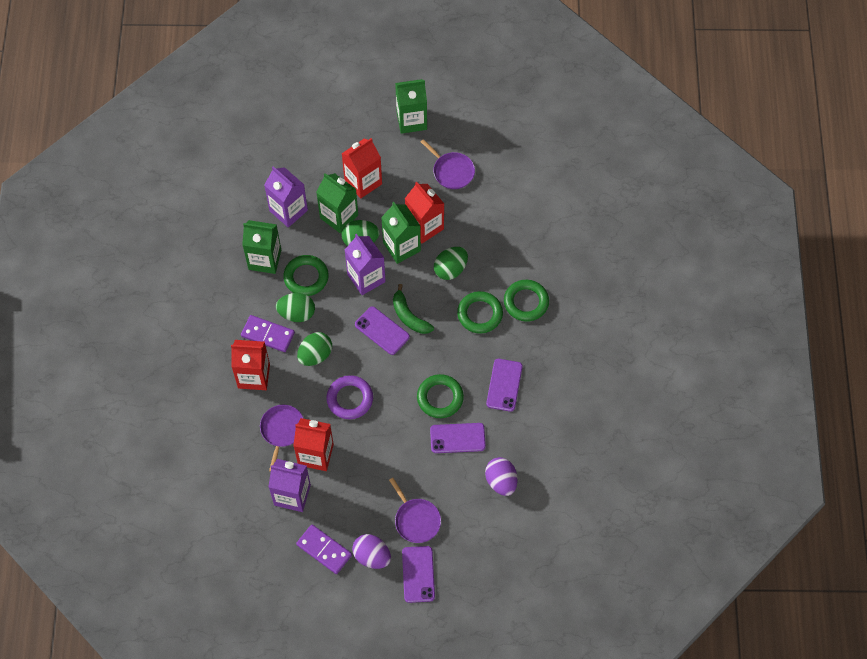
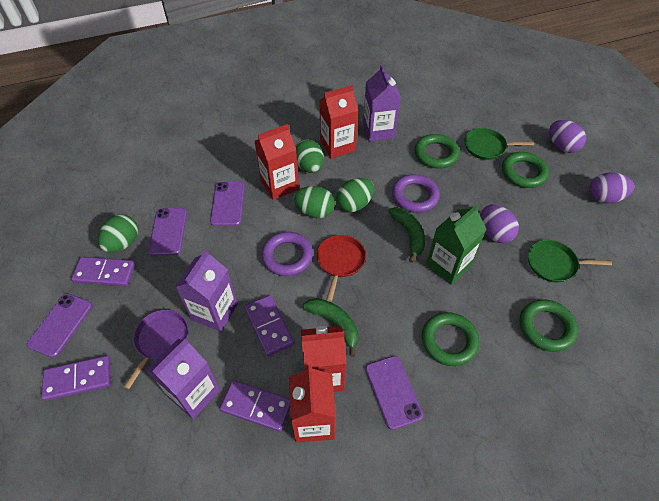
green banana: [393,284,434,334] = 1 -> [303,298,358,357] [388,207,425,263] = 2
green carton: [242,220,281,274] [316,173,358,233] [381,202,421,264] [395,79,427,134] = 4 -> [426,204,487,285] = 1
green pan: none = 0 -> [464,128,534,160] [528,240,612,282] = 2
purple domino: [241,315,295,352] [296,524,352,574] = 2 -> [42,356,110,401] [71,257,135,286] [220,380,290,432] [244,295,294,356] = 4
purple egg: [352,534,391,569] [485,457,518,496] = 2 -> [481,205,519,243] [549,120,586,153] [589,172,634,204] = 3
purple pan: [260,405,304,472] [389,478,441,543] [421,139,475,189] = 3 -> [124,310,189,389] = 1
purple ring: [326,375,373,419] = 1 -> [261,232,313,276] [392,174,440,213] = 2
red pan: none = 0 -> [317,235,366,302] = 1

